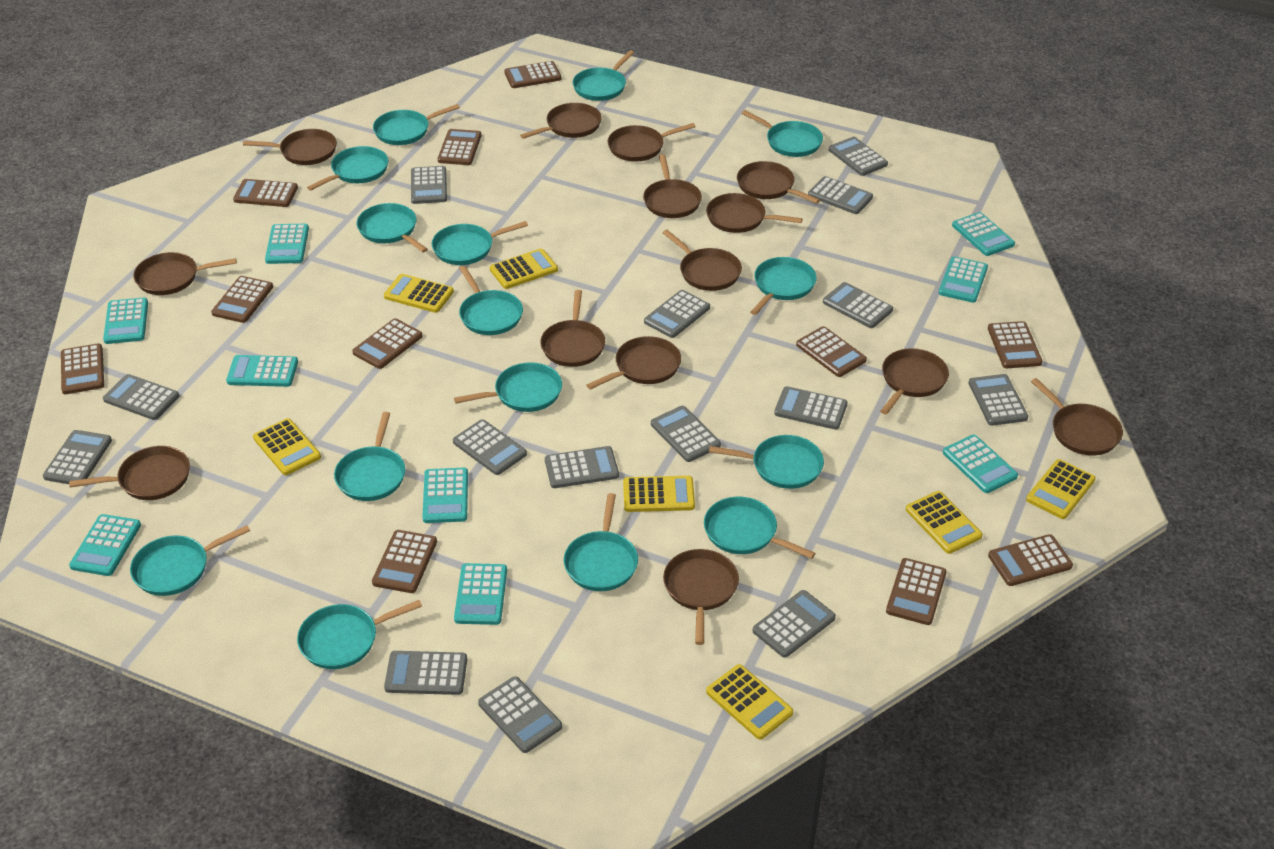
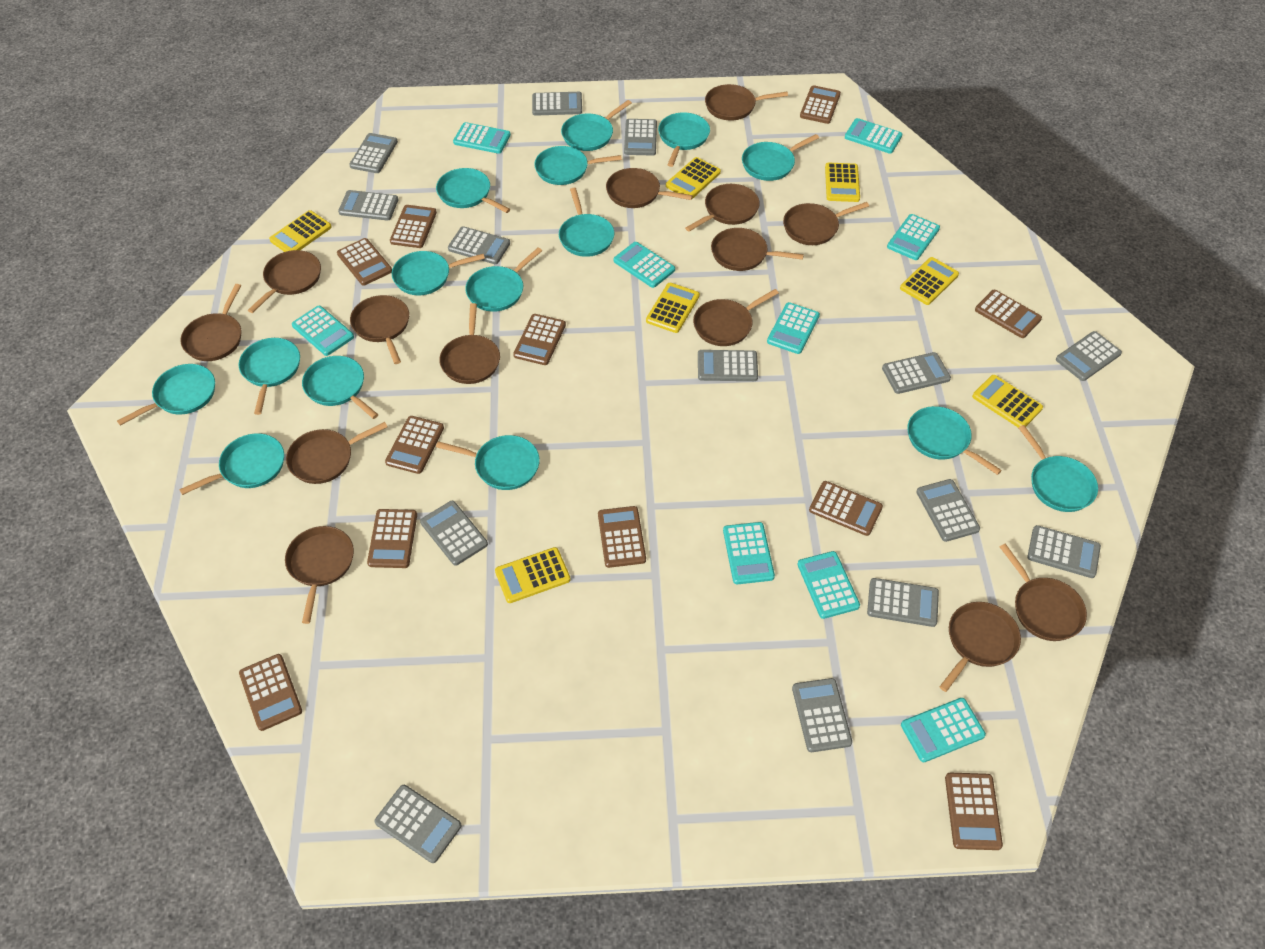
grey calculator: [43,430,112,484] [103,374,179,420] [384,651,467,695] [411,166,447,204] [453,419,527,475] [478,676,562,753] [545,446,619,488] [644,290,710,338] [651,406,721,462] [753,590,836,658] [774,386,848,430] [808,176,873,214] [823,282,893,328] [829,137,888,176] [969,374,1028,426] = 15 -> [338,190,398,221] [349,133,398,173] [374,785,462,863] [420,501,488,566] [448,226,510,264] [532,92,582,116] [624,119,657,156] [698,350,758,381] [792,678,852,752] [867,578,939,627] [882,352,951,394] [916,479,980,542] [1027,525,1101,578] [1056,331,1122,381] = 14

